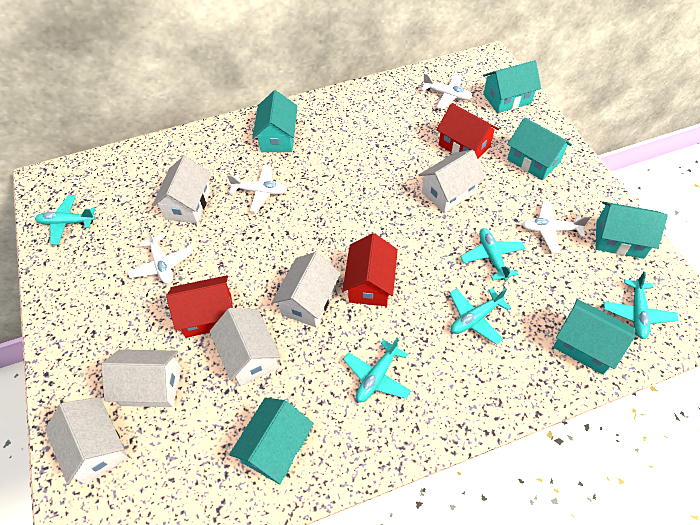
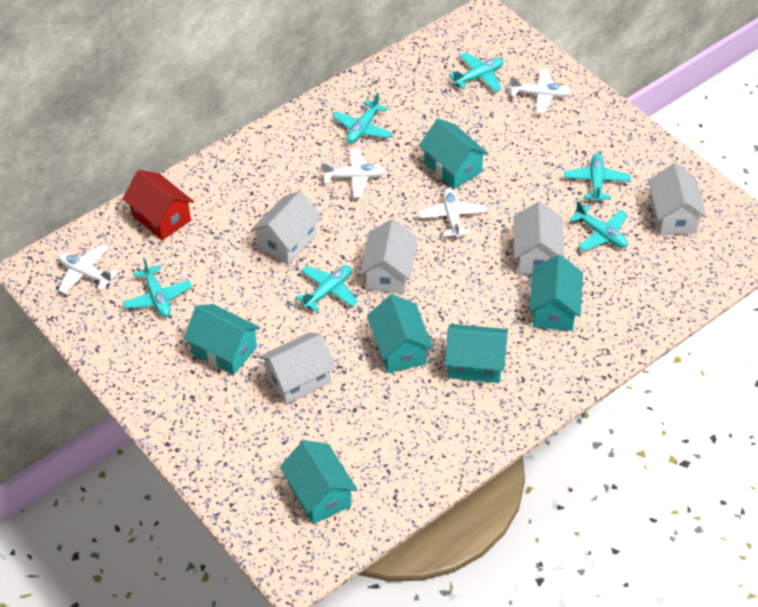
red house: [166,275,233,338] [342,233,398,306] [436,103,499,159] = 3 -> [122,170,194,241] = 1
turquoise plane: [35,195,96,245] [343,337,411,402] [450,288,511,345] [460,228,526,281] [603,271,678,339] = 5 -> [122,257,192,317] [296,265,358,312] [332,92,393,144] [449,52,504,92] [564,153,631,202] [569,201,628,252] = 6
white house: [45,397,128,485] [101,349,182,407] [152,156,211,224] [210,308,281,386] [272,252,341,327] [419,150,485,213] = 6 -> [250,191,322,265] [259,332,336,404] [360,219,418,294] [513,201,565,274] [648,163,707,236] = 5

